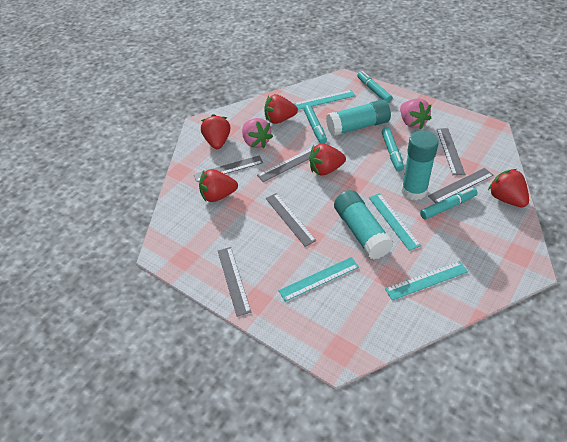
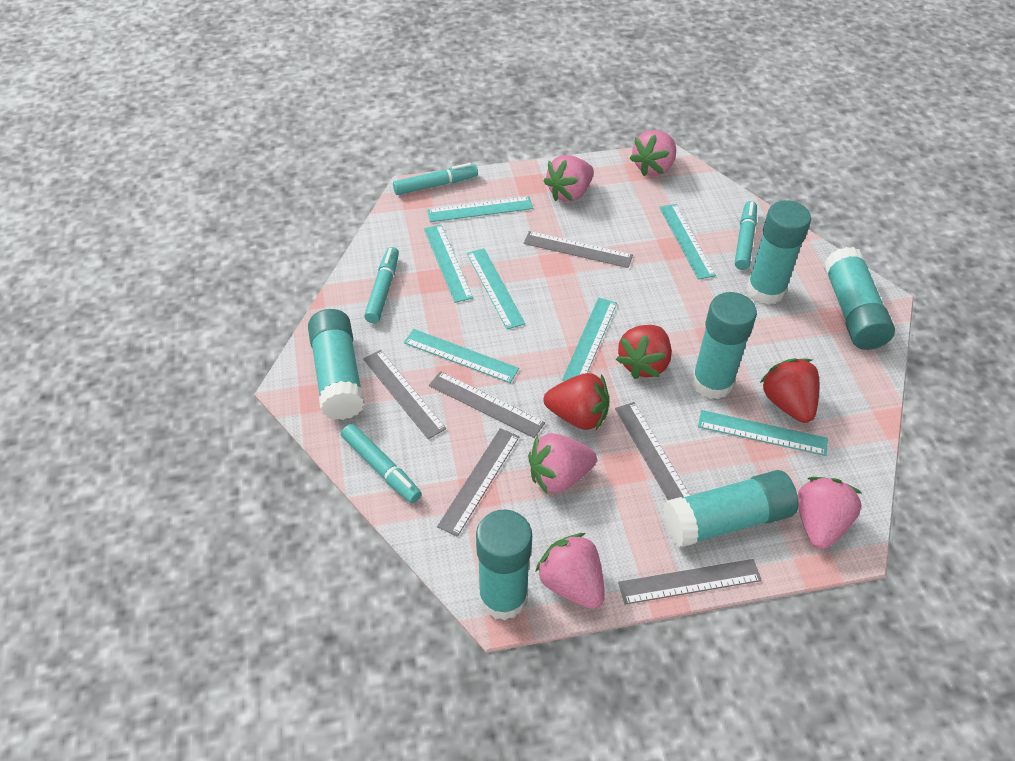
pink strawberry: [242,118,273,148] [400,99,431,129] = 2 -> [528,433,597,495] [535,533,605,609] [543,155,594,202] [630,130,676,176] [798,477,863,549] = 5
red strawberry: [199,169,238,202] [201,114,230,149] [264,94,298,124] [309,143,346,176] [488,169,529,207] = 5 -> [543,373,609,430] [616,325,672,379] [760,358,819,423] = 3
turquoise glue stick: [326,100,391,136] [334,190,394,259] [401,130,439,200] = 3 -> [308,309,365,420] [476,510,532,620] [663,470,798,548] [692,292,757,399] [746,200,811,305] [824,247,895,350] = 6
turquoise ruler: [278,257,359,302] [294,90,355,110] [369,193,421,251] [385,261,468,300] = 4 -> [404,329,519,383] [424,225,473,303] [427,197,533,222] [467,248,525,329] [562,298,617,381] [659,204,716,280] [698,410,828,456] = 7

